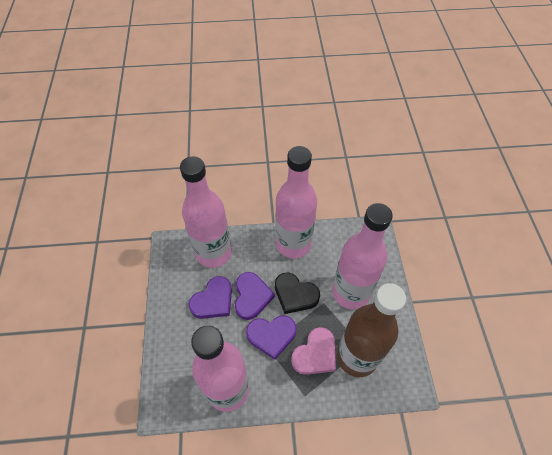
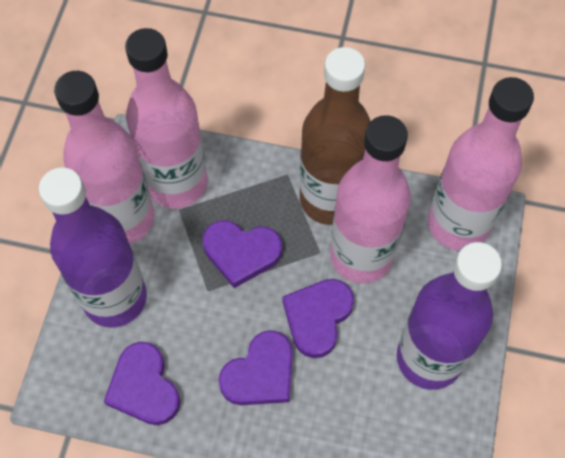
black heart: [275,273,320,314] = 1 -> none = 0
pink heart: [291,327,336,375] = 1 -> none = 0
purple bottle: none = 0 -> [39,167,147,328] [397,242,502,390] = 2
purple heart: [189,276,232,319] [235,272,275,320] [246,315,297,360] = 3 -> [104,342,180,425] [203,220,282,288] [219,330,293,405] [282,279,354,358] = 4

